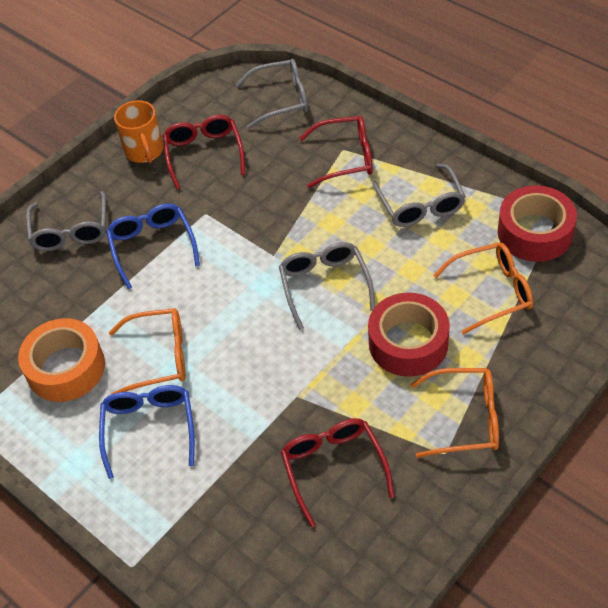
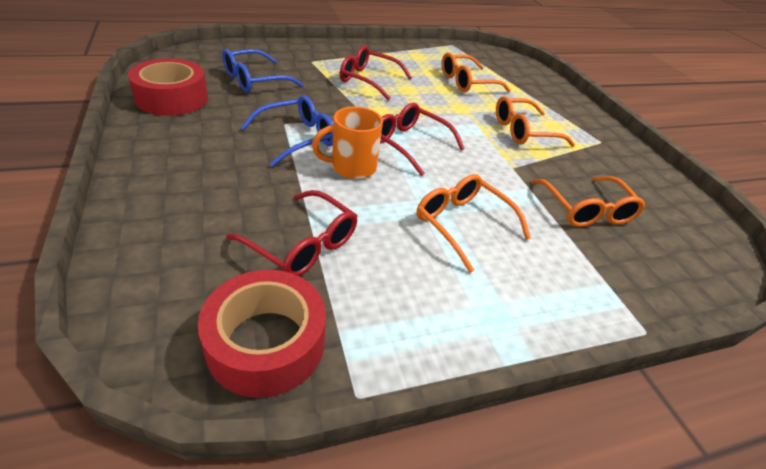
grey glasses: [26,191,106,251] [236,59,308,129] [279,242,375,330] [372,164,466,227] = 4 -> none = 0
orange glasses: [109,308,186,395] [411,368,499,458] [433,243,533,334] = 3 -> [416,174,531,273] [441,52,511,92] [496,96,575,147] [531,176,645,227] = 4
orange tape: [18,318,105,402] = 1 -> none = 0

